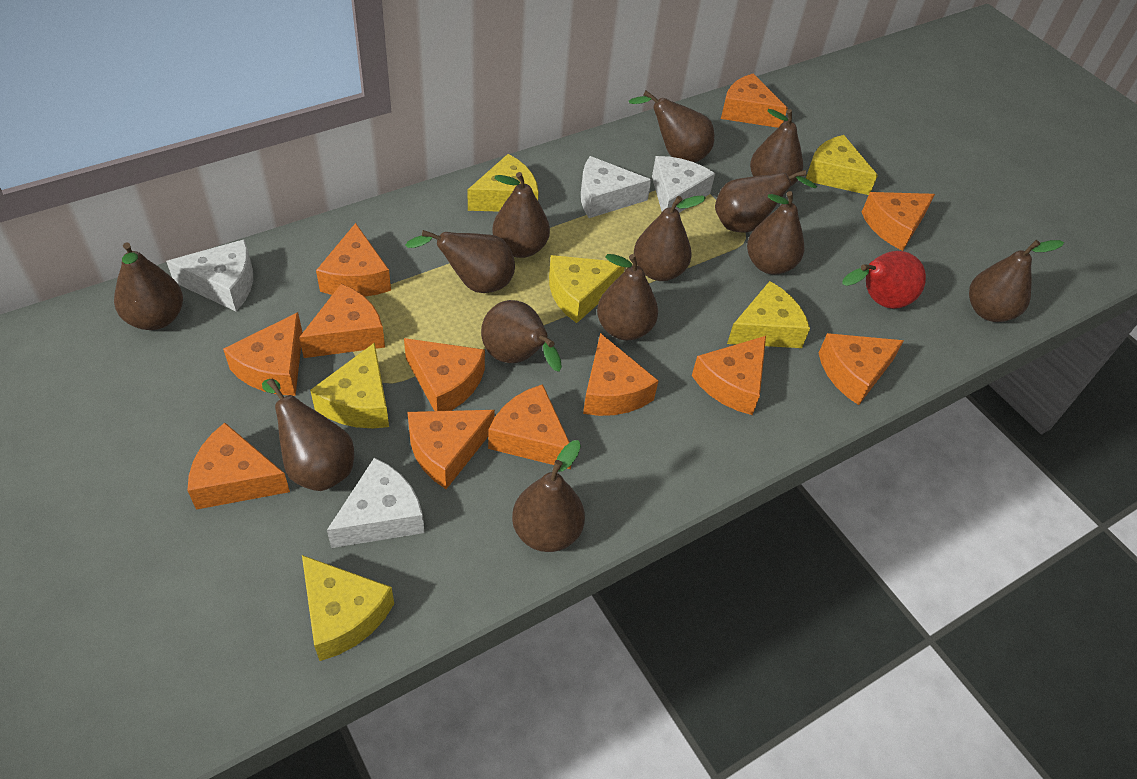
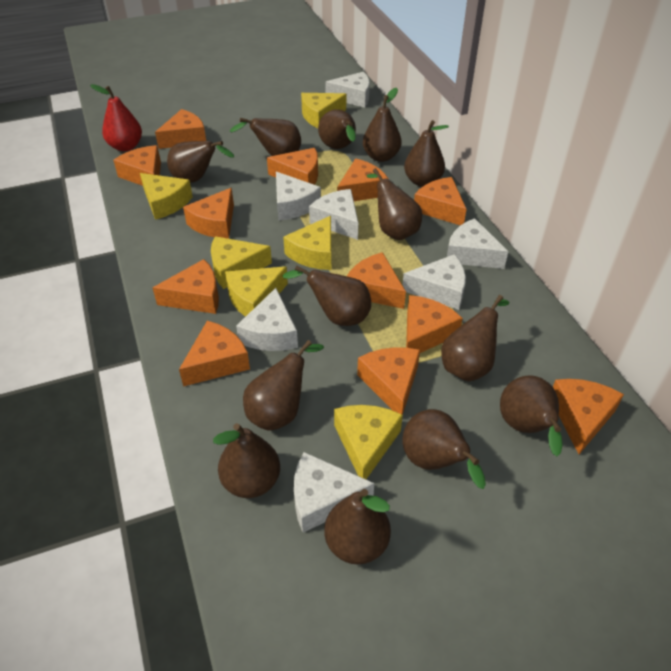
white cheese: [166,239,253,311] [327,458,424,548] [581,156,651,218] [652,156,715,213] = 4 -> [236,288,298,351] [276,172,321,220] [294,452,375,533] [309,189,358,240] [325,72,370,108] [402,254,466,310] [447,218,509,269] = 7

